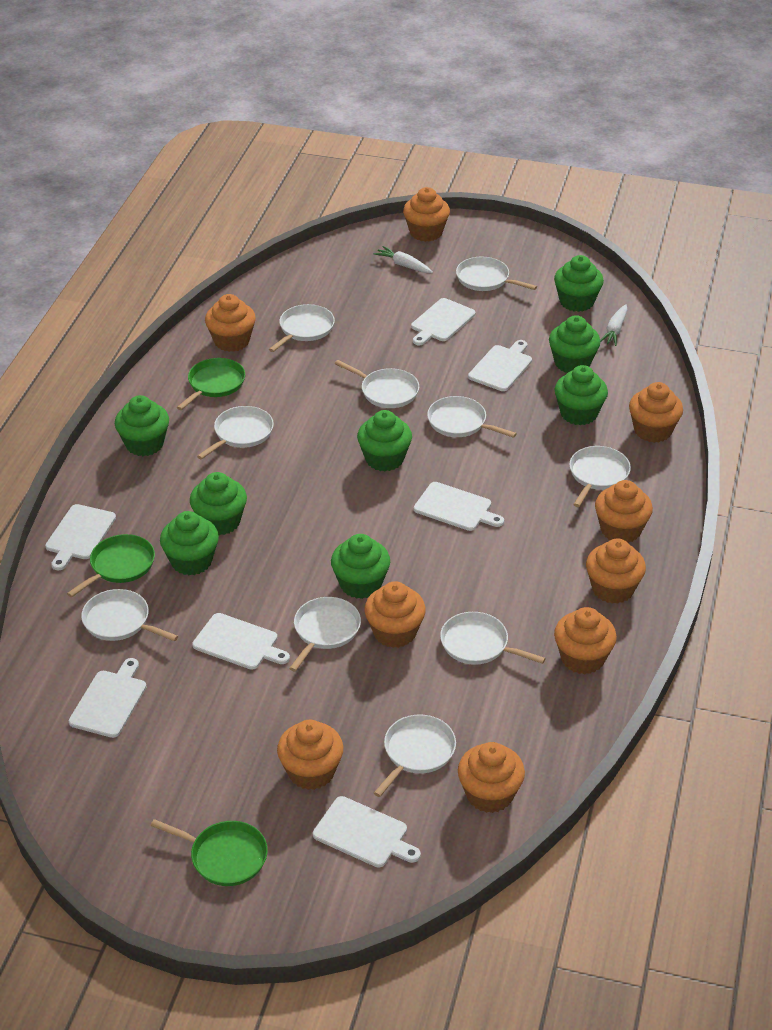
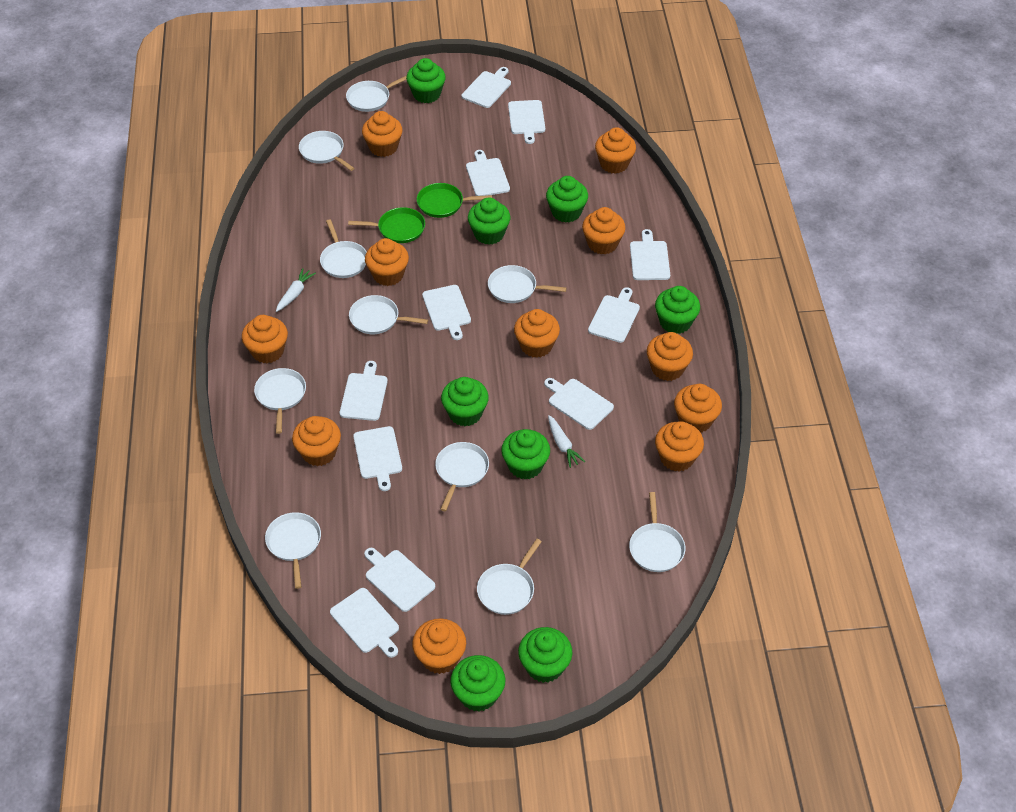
green pan: [67,534,155,597] [151,819,268,886] [177,358,245,410] = 3 -> [348,207,425,243] [417,183,492,218] = 2
orange cupcake: [205,294,256,352] [277,720,344,790] [364,581,426,648] [403,187,450,242] [458,742,525,813] [554,607,617,674] [586,538,646,604] [595,480,653,543] [629,382,683,443] = 9 -> [242,315,288,363] [292,416,341,466] [362,111,403,157] [365,238,409,286] [412,618,466,674] [514,309,560,358] [582,207,626,254] [595,127,636,174] [647,332,693,381] [655,421,704,472] [674,384,722,433] = 11
white cutting board: [45,504,116,570] [69,658,146,738] [192,613,290,670] [313,796,421,868] [411,298,476,345] [414,482,504,531] [468,340,532,391] = 7 -> [330,588,399,658] [340,361,388,421] [353,426,402,491] [364,548,435,612] [422,285,471,340] [462,67,511,108] [466,150,510,196] [508,100,545,144] [544,378,614,430] [588,287,640,343] [630,229,670,280] = 11

